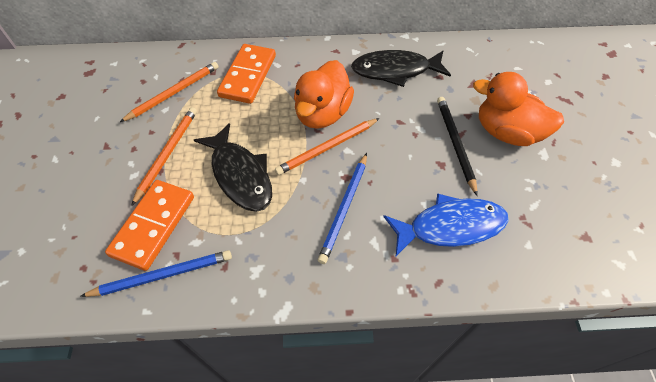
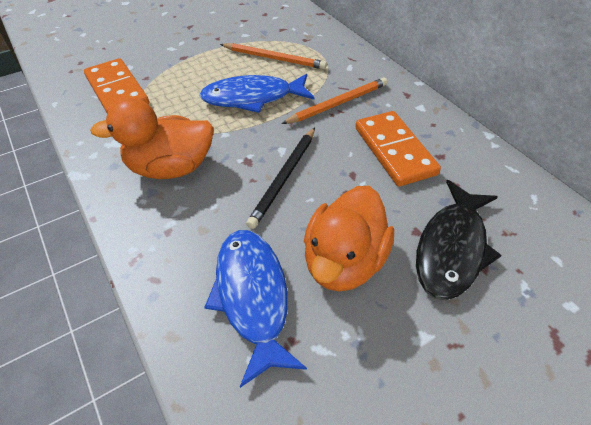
black fish: [194,123,272,212] [351,50,451,87] = 2 -> [416,180,502,300] = 1
blue fish: [383,194,509,256] = 1 -> [199,73,315,113] [204,230,307,388] = 2
blue pencil: [80,250,232,297] [318,153,367,264] = 2 -> none = 0
orange pencil: [120,62,219,122] [131,107,197,206] [275,118,380,175] = 3 -> [220,43,327,69] [282,77,387,124] = 2

